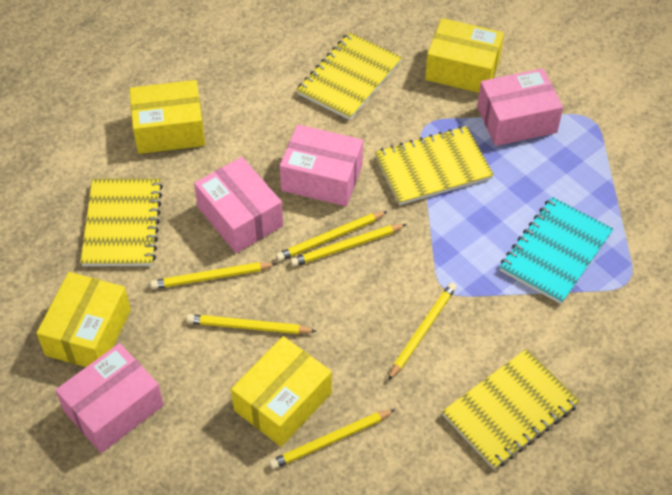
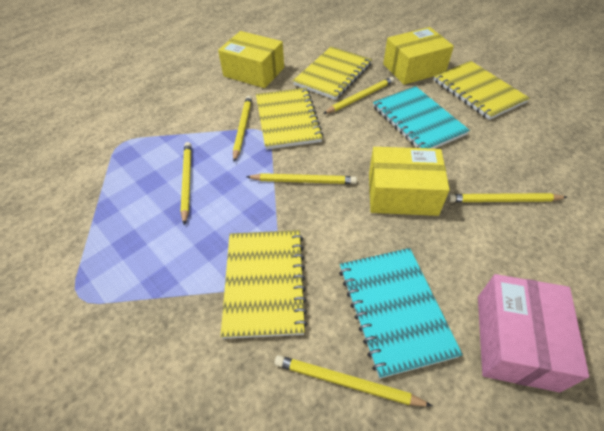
pink box: [55,343,164,453] [194,157,283,253] [280,124,363,206] [477,68,563,146] = 4 -> [478,274,589,392] = 1
turquoise notebook: [500,197,613,304] = 1 -> [339,248,463,379] [373,86,470,149] = 2
yellow box: [36,272,131,367] [130,80,205,154] [231,336,332,447] [425,18,504,93] = 4 -> [218,31,284,88] [369,147,450,216] [383,27,454,85] = 3

